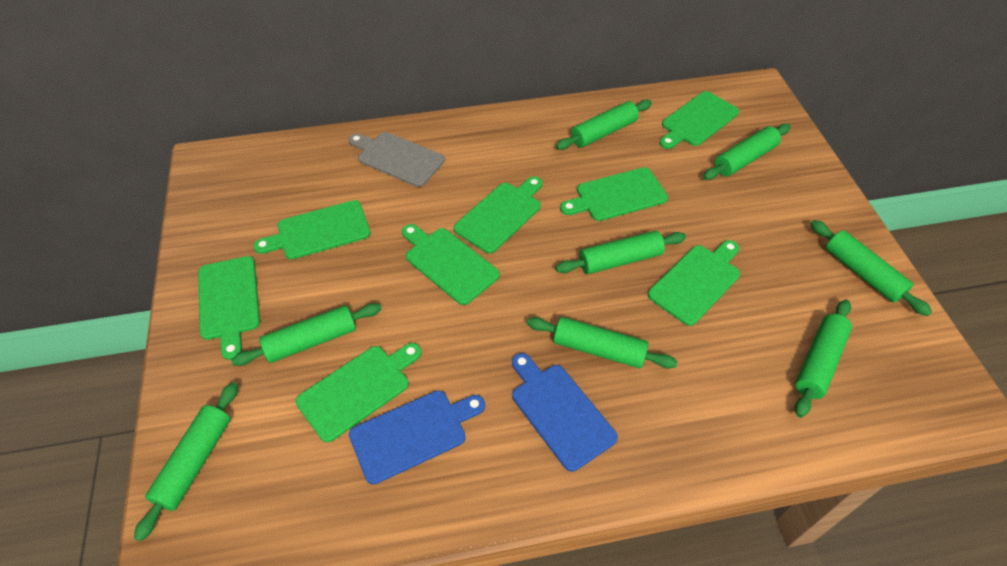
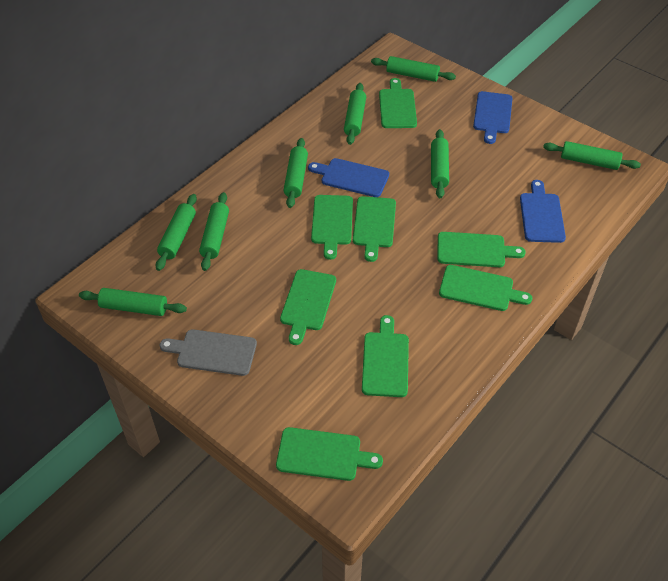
blue cutting board: [349,390,485,485] [512,353,618,472] = 2 -> [308,158,389,197] [473,91,512,144] [520,180,566,243] = 3

